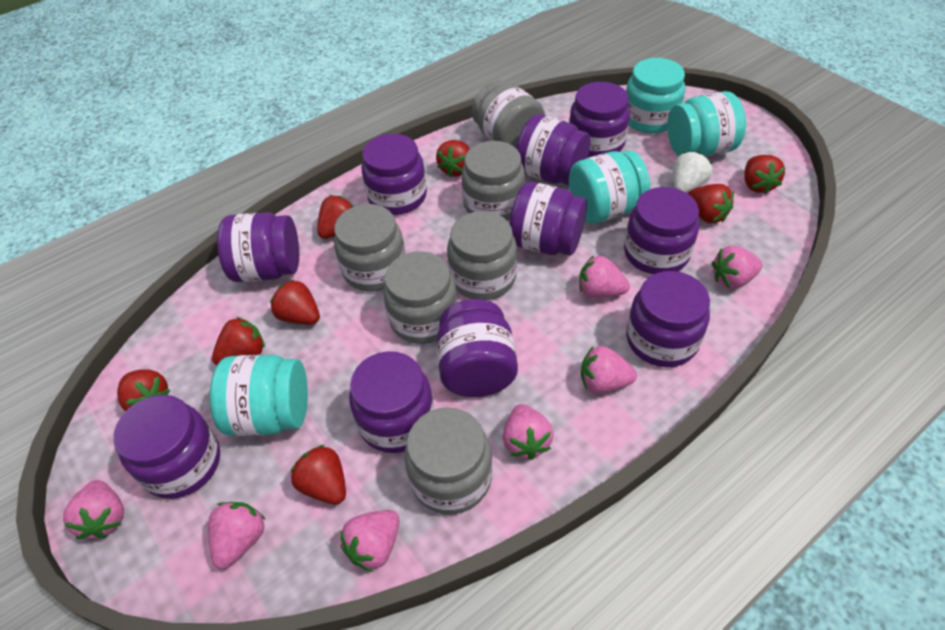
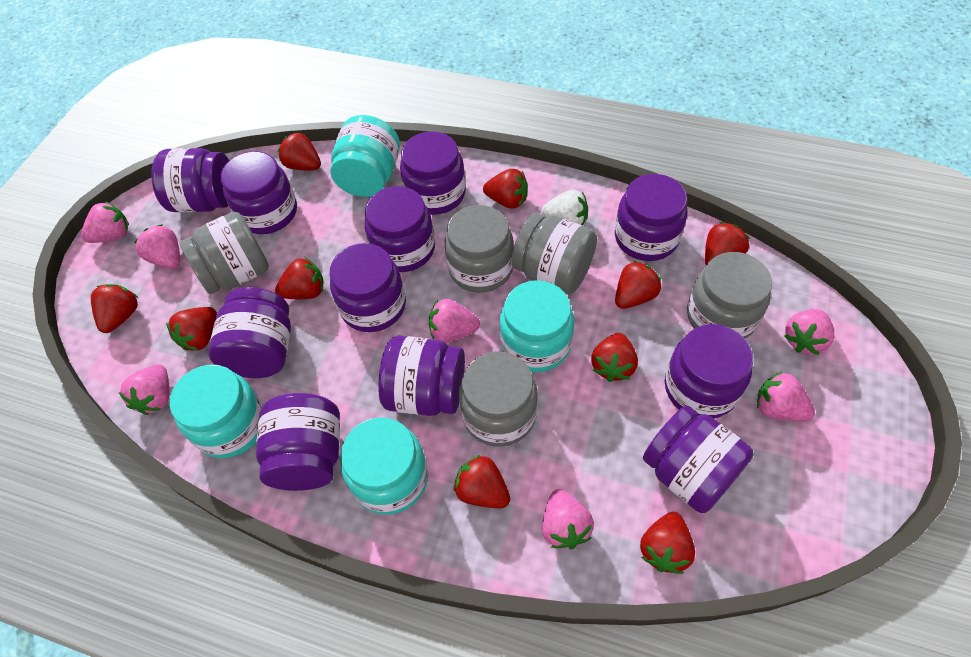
grey jar: [334,204,406,291] [383,251,458,344] [404,407,492,514] [447,211,517,300] [461,141,525,221] [472,80,545,148] = 6 -> [179,212,269,294] [445,205,514,293] [459,351,538,447] [512,213,597,295] [687,252,772,339] = 5
purple jar: [113,395,220,499] [217,212,299,282] [349,351,434,453] [362,134,427,215] [436,299,518,397] [509,182,587,256] [516,114,591,185] [569,82,630,158] [624,187,699,274] [626,271,710,367] = 10 -> [151,148,229,213] [208,287,291,378] [221,151,297,234] [256,393,340,491] [330,243,406,332] [364,186,435,272] [378,336,465,416] [400,131,466,215] [615,174,688,261] [643,405,754,513] [665,324,753,419] = 11
red strawberry: [117,369,170,411] [212,317,265,365] [270,279,320,324] [290,445,346,505] [317,195,354,239] [436,140,470,177] [688,184,734,223] [745,155,786,194] = 8 -> [91,284,138,333] [166,307,217,351] [275,257,324,299] [278,132,321,170] [453,454,510,508] [483,169,528,208] [591,333,638,382] [615,261,661,309] [640,512,695,574] [705,222,750,266] = 10

